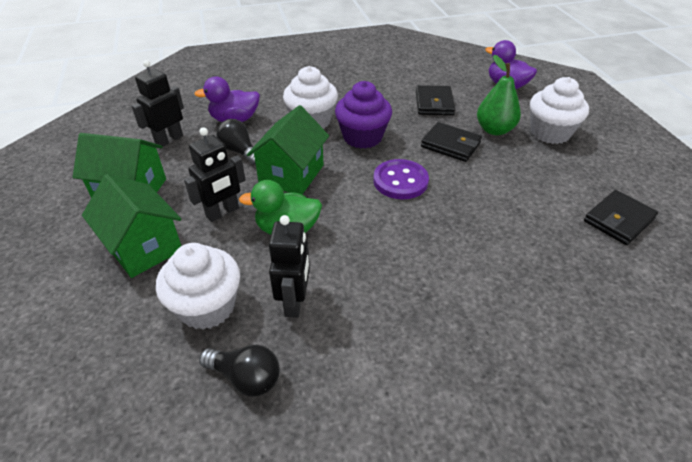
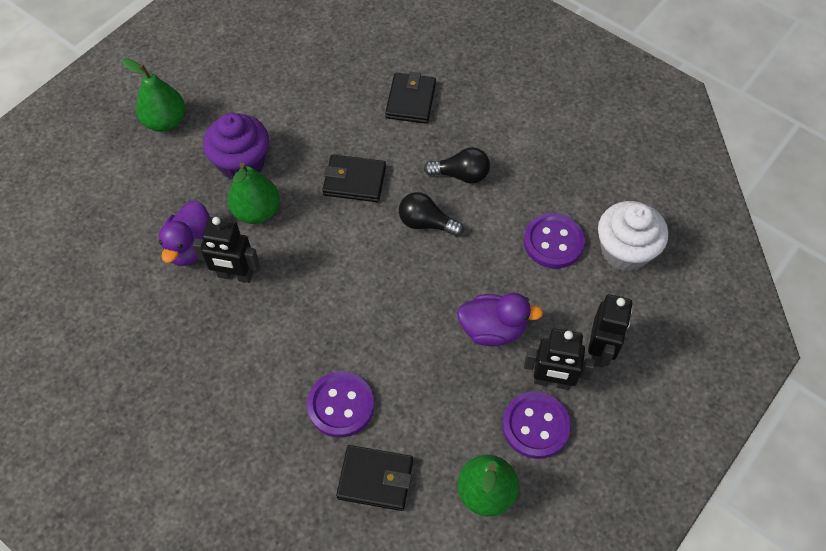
green duck: [239,180,322,235] = 1 -> none = 0
green house: [73,133,166,198] [82,174,181,278] [247,105,329,195] = 3 -> none = 0
green pear: [477,55,521,135] = 1 -> [122,58,186,132] [228,163,280,224] [458,455,519,516] = 3
purple button: [373,159,429,199] = 1 -> [307,372,374,438] [502,391,571,459] [524,213,585,269] = 3
white cupcake: [156,243,240,330] [283,66,338,129] [530,77,589,144] = 3 -> [598,201,668,271] = 1

